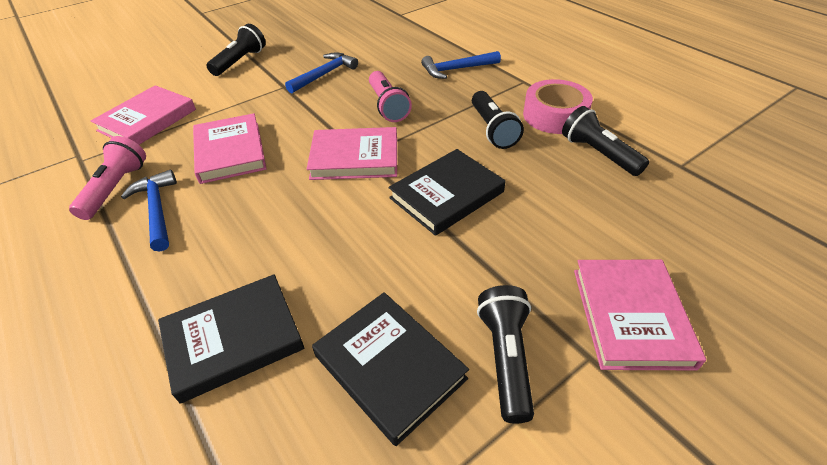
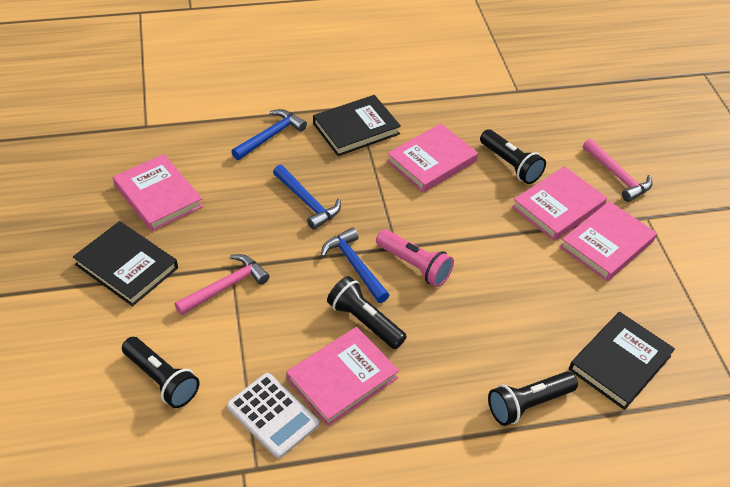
pink book: [91,85,196,145] [193,113,267,184] [307,127,397,180] [574,260,706,370] = 4 -> [113,154,203,232] [286,327,399,426] [387,123,478,192] [512,166,607,241] [560,201,657,281] = 5
pink flashlight: [69,136,146,220] [369,71,412,122] = 2 -> [376,229,454,287] = 1
pink hammer: none = 0 -> [175,254,270,315] [583,139,653,202] = 2
pink tape: [523,79,593,134] = 1 -> none = 0
white calculator: none = 0 -> [227,373,319,458] = 1

